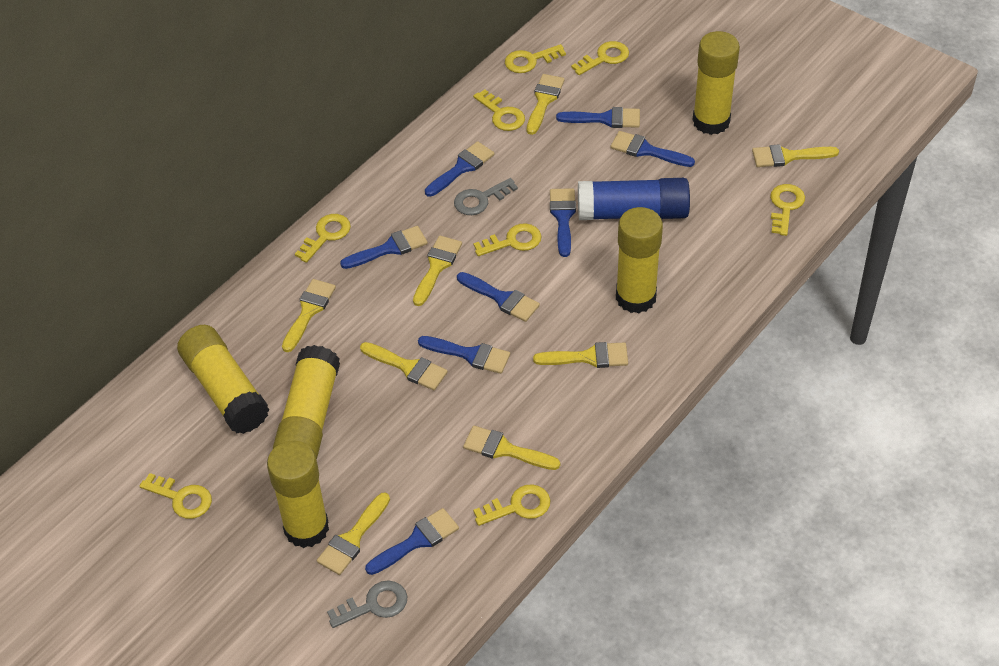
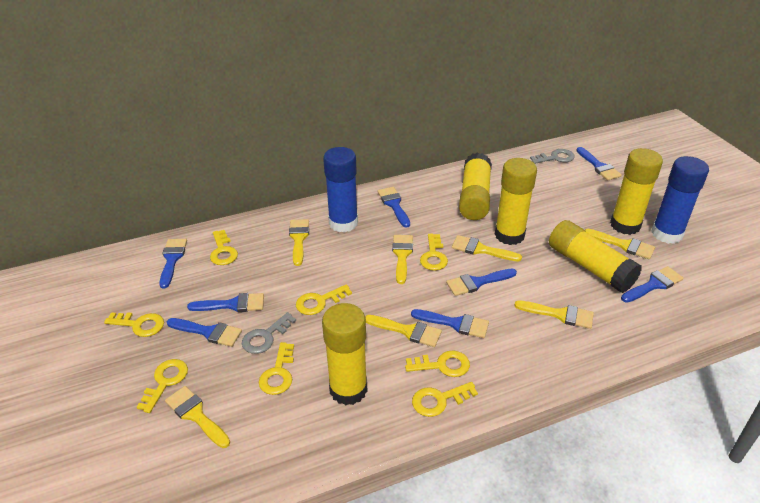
blue glue stick: [578,178,690,220] = 1 -> [323,147,358,233] [651,156,709,244] = 2
yellow brush: [282,279,336,352] [317,493,390,575] [360,342,448,390] [413,236,462,306] [463,426,560,470] [527,74,565,135] [533,342,628,368] [752,144,839,167] = 8 -> [165,386,230,448] [289,219,309,266] [365,315,442,347] [392,235,413,284] [452,235,522,262] [514,300,594,329] [585,229,655,259] = 7

